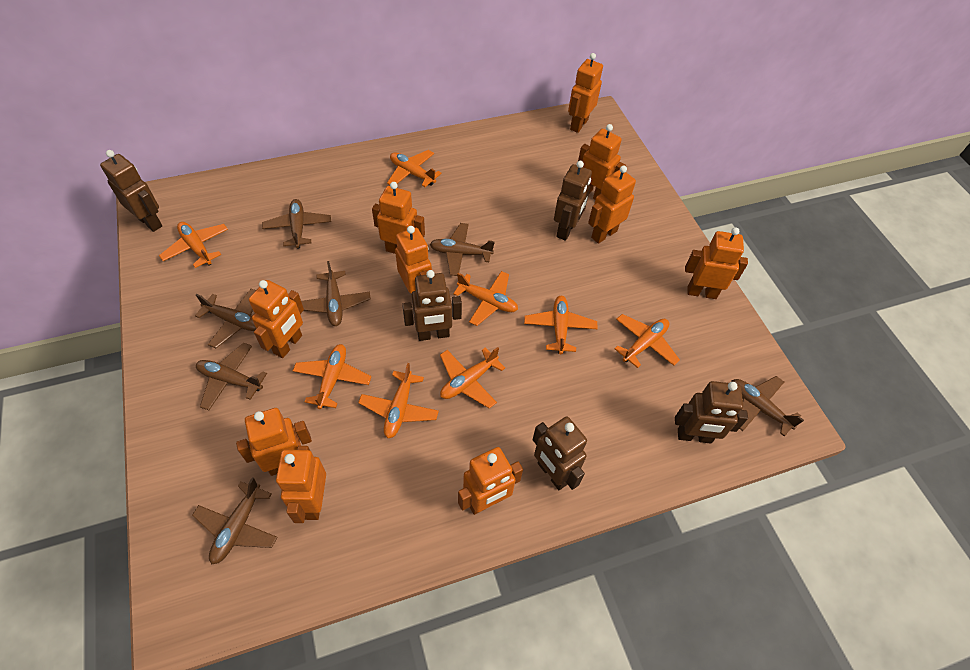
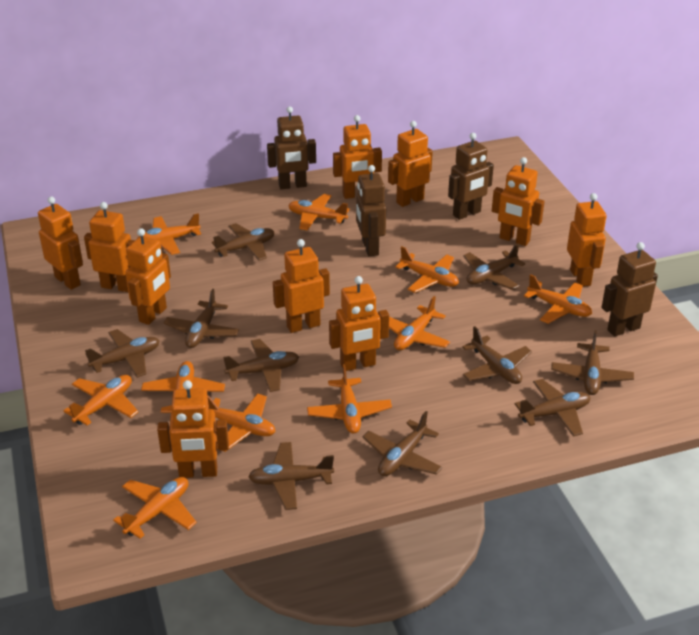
brown plane: [192,477,278,565] [195,289,256,348] [196,343,267,410] [262,199,331,248] [301,261,371,326] [430,223,495,276] [731,376,804,437] = 7 -> [85,329,160,378] [163,289,239,348] [212,223,275,261] [223,339,299,392] [248,442,334,510] [363,411,443,476] [462,326,532,384] [463,244,525,290] [515,379,590,437] [551,330,634,395] = 10
brown robot: [100,150,162,232] [402,270,462,341] [533,416,587,490] [554,161,592,241] [675,381,748,443] = 5 -> [267,106,316,189] [356,165,386,256] [448,133,494,220] [602,242,658,337] = 4
orange plane: [159,222,228,268] [293,344,371,409] [358,363,439,438] [387,150,441,187] [440,347,505,408] [453,271,518,326] [524,296,598,354] [614,314,680,368] = 8 -> [63,375,138,426] [113,477,197,539] [138,213,201,255] [141,361,225,413] [208,393,276,452] [288,194,350,230] [307,364,392,434] [389,296,450,350] [395,246,459,293] [524,274,592,324] = 10

